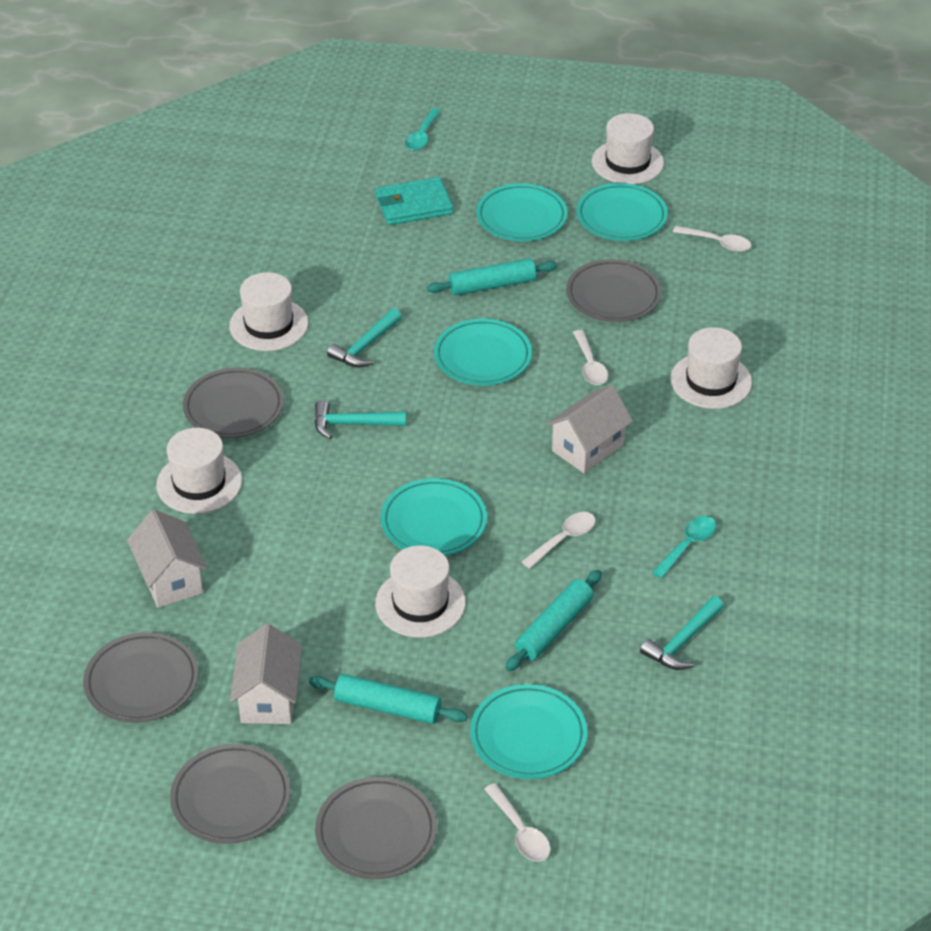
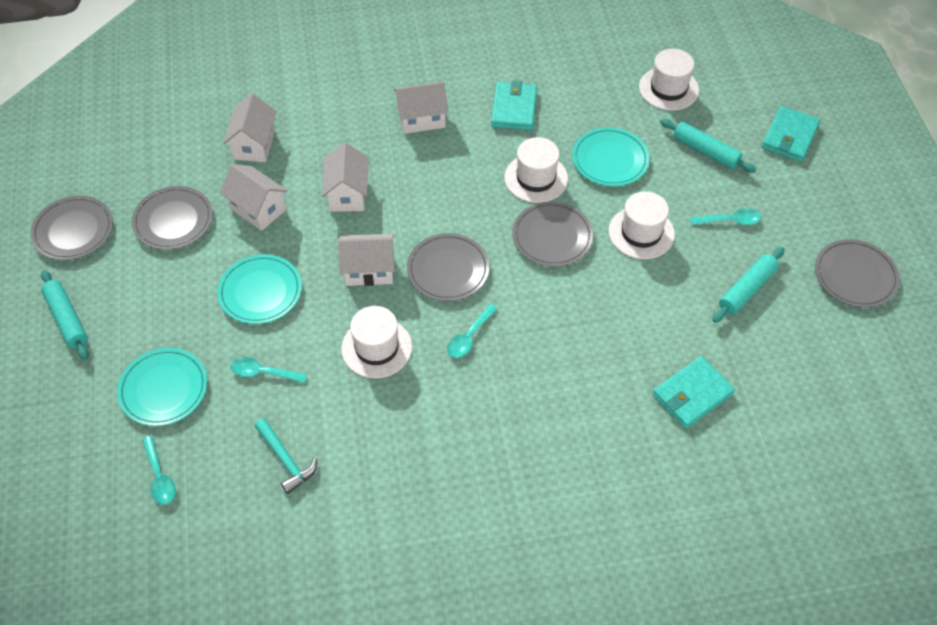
turquoise hammer: [315,400,406,439] [327,308,402,368] [640,596,724,670] = 3 -> [254,418,317,494] = 1
turquoise plate: [381,478,487,556] [434,319,532,386] [470,684,587,779] [476,183,568,241] [576,183,668,241] = 5 -> [117,348,207,426] [217,254,302,324] [572,127,649,186] = 3
turquoise spoon: [405,108,441,151] [652,516,716,579] = 2 -> [142,436,176,505] [231,357,307,383] [447,304,498,358] [690,209,761,225] = 4
turquoise wallet: [376,177,453,225] = 1 -> [491,80,537,130] [652,356,735,428] [762,106,820,162] = 3
white hat: [156,428,242,514] [229,272,308,351] [375,546,466,638] [592,113,664,184] [670,327,752,409] = 5 -> [341,306,412,378] [505,137,568,203] [609,191,675,259] [639,49,699,111] = 4
white house: [127,509,207,608] [230,623,302,724] [546,385,633,473] = 3 -> [220,164,288,231] [223,94,276,162] [322,142,369,212] [338,234,394,286] [393,81,449,134] = 5
white spoon: [484,783,551,862] [522,512,596,569] [573,330,608,385] [673,226,752,252] = 4 -> none = 0

